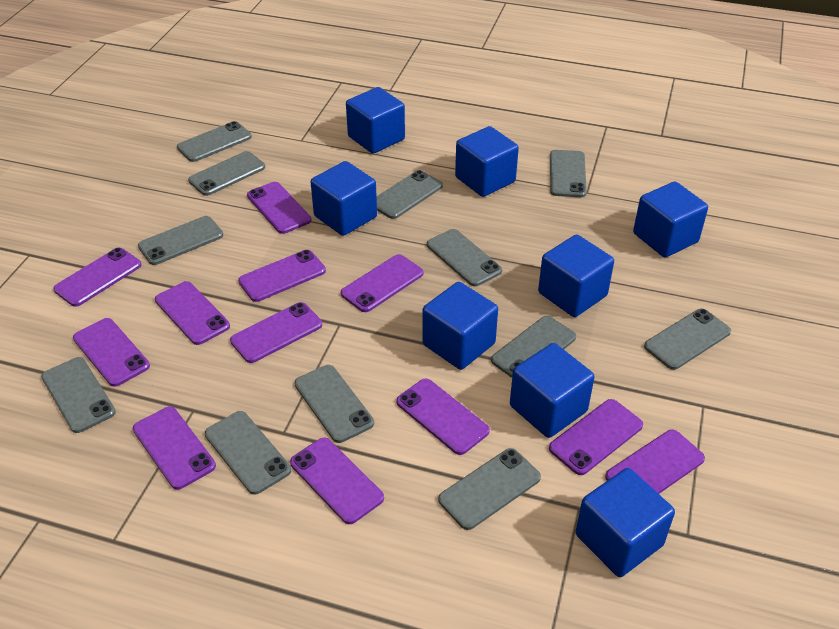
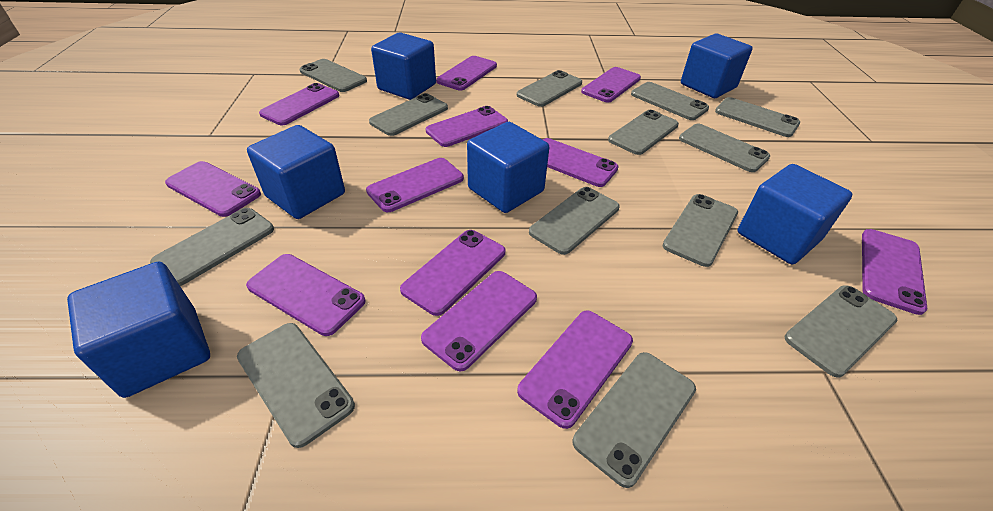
blue cube: [311,161,377,236] [346,87,405,154] [422,282,498,370] [455,126,519,197] [510,343,595,438] [538,234,614,317] [575,468,675,577] [633,181,708,257] = 8 -> [67,262,210,398] [247,125,345,219] [371,33,436,100] [467,122,549,213] [681,34,753,98] [737,164,853,264] = 6
grey phone: [41,357,116,433] [138,216,223,265] [177,121,252,162] [188,151,265,196] [205,411,291,495] [294,365,374,443] [377,170,443,219] [427,229,502,286] [438,448,541,530] [491,316,576,378] [550,150,587,197] [644,309,731,370] = 12 -> [150,208,274,286] [237,323,355,448] [300,59,367,92] [369,93,448,136] [517,70,582,107] [529,187,620,255] [573,352,696,488] [608,110,679,155] [631,82,709,120] [662,194,738,267] [679,124,770,172] [715,97,800,137] [785,285,897,377] = 13

